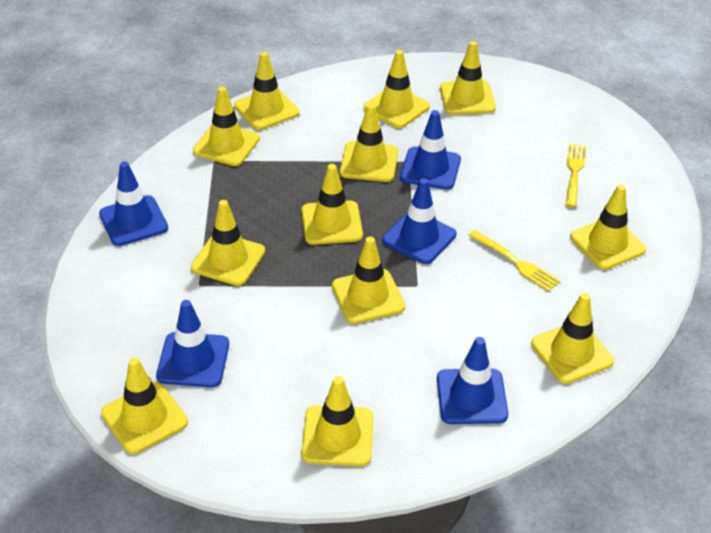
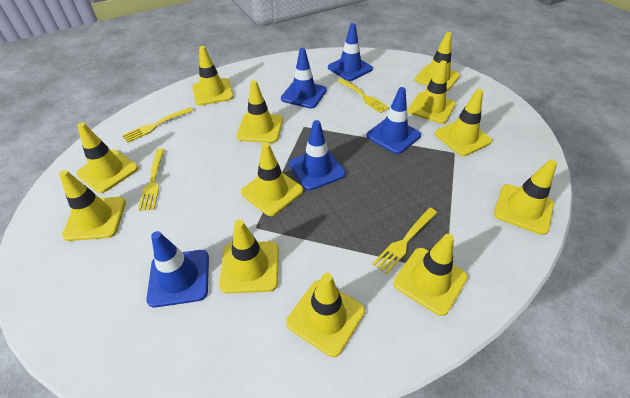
yellow fork: [468,230,560,292] [566,144,586,208] = 2 -> [122,107,193,143] [138,149,165,211] [337,78,389,113] [373,208,437,274] = 4

